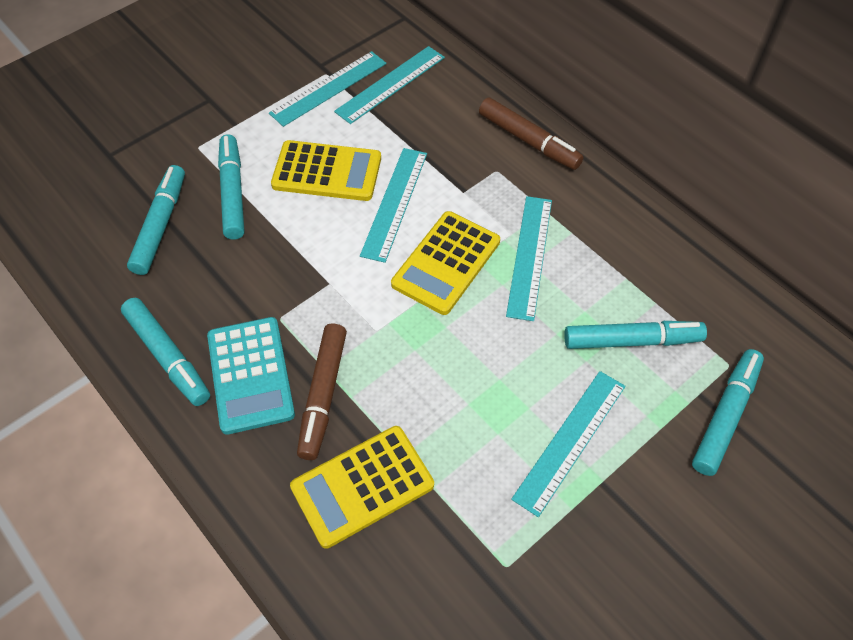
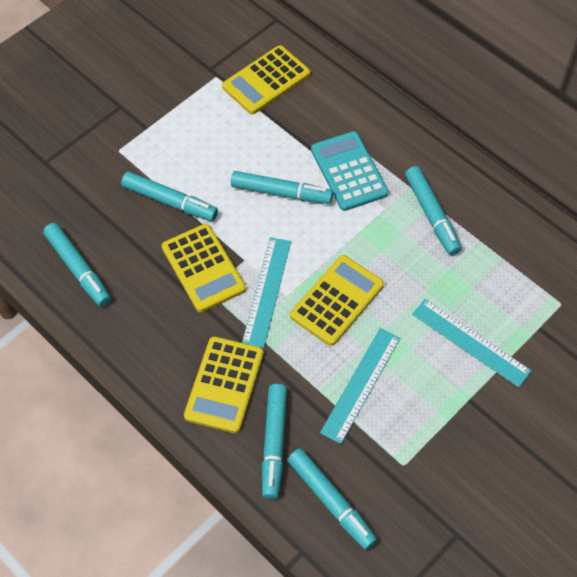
brown marker: [297,324,347,460] [479,98,584,170] = 2 -> none = 0
turquoise marker: [121,298,210,406] [127,165,185,275] [218,134,244,239] [564,321,707,349] [692,349,764,476] = 5 -> [43,223,111,307] [121,171,218,221] [231,171,333,204] [262,384,287,499] [287,448,377,550] [405,166,462,255] = 6
turquoise ruler: [269,51,386,127] [334,46,445,124] [360,148,427,263] [506,196,552,321] [511,371,626,517] = 5 -> [242,237,291,348] [320,328,400,444] [412,299,531,387] = 3
yellow calculator: [271,140,381,201] [290,426,434,549] [391,211,500,315] = 3 -> [161,224,246,312] [184,336,264,433] [222,45,310,114] [290,255,384,346] = 4

